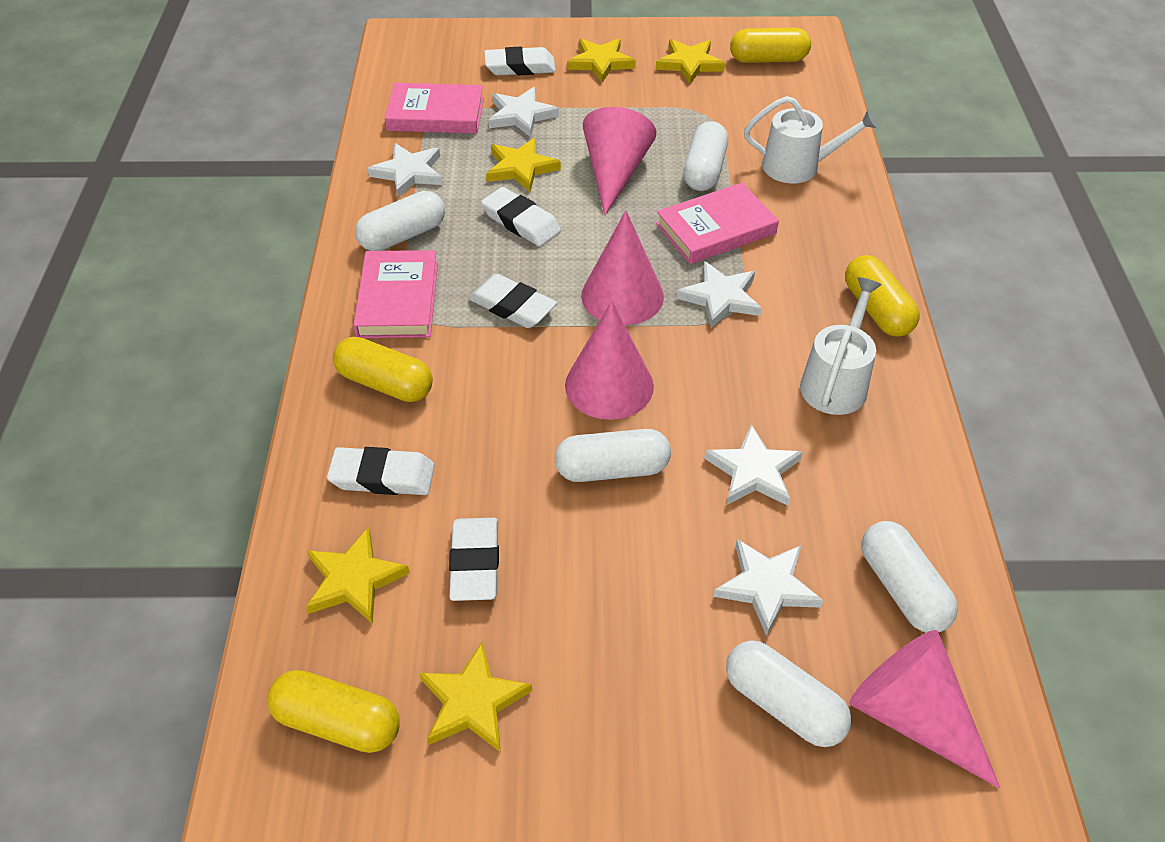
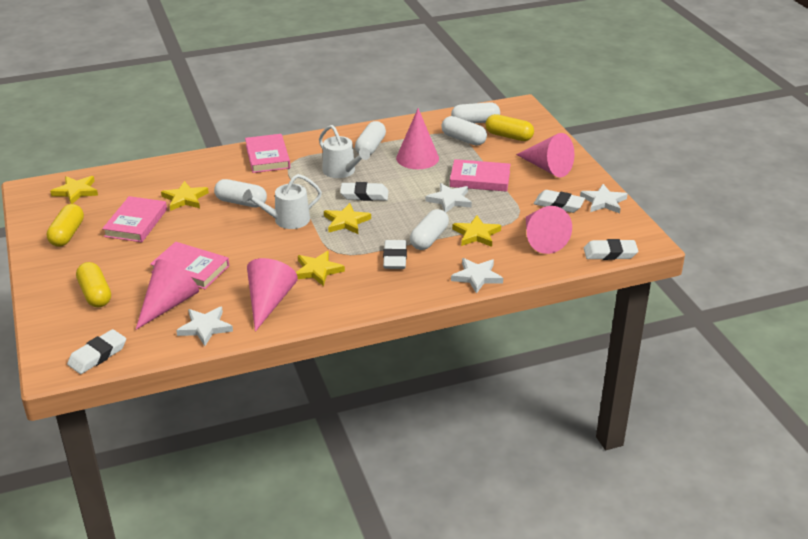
pink book: [353,250,438,338] [385,83,484,134] [656,183,779,264] = 3 -> [102,196,167,242] [150,242,229,289] [245,134,290,173] [450,159,511,192] = 4
pink cone: [565,301,654,420] [581,210,664,325] [583,107,656,215] [850,630,1000,789] = 4 -> [135,259,199,330] [247,258,298,332] [396,108,439,169] [516,133,575,177] [526,206,572,254] = 5
white star: [367,143,443,198] [488,87,559,137] [676,261,761,328] [704,424,803,506] [714,539,823,636] = 5 -> [176,307,233,346] [425,183,472,212] [451,258,503,294] [580,184,628,213] = 4
yellow capsule: [267,670,400,753] [333,337,433,402] [730,28,811,63] [845,255,920,337] = 4 -> [47,204,84,247] [76,262,111,308] [485,114,534,141] = 3

